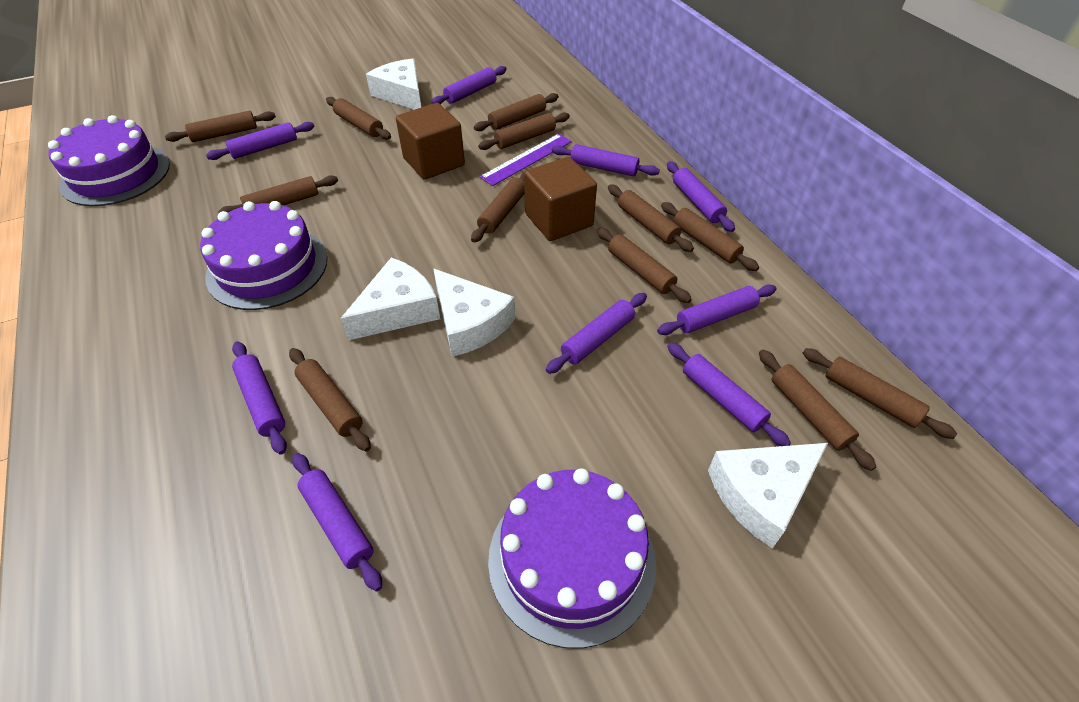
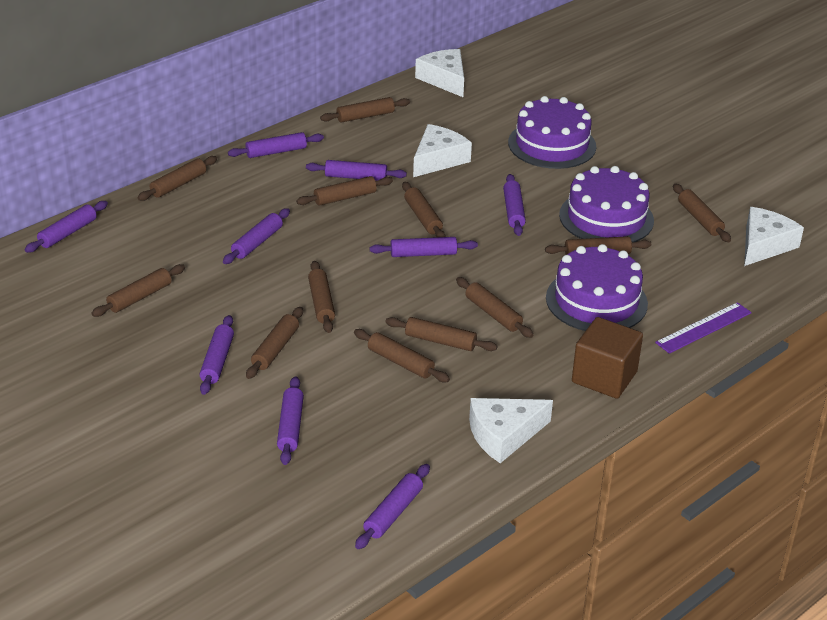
brown cube: [396,103,465,180] [524,157,597,241] = 2 -> [572,317,643,399] = 1

